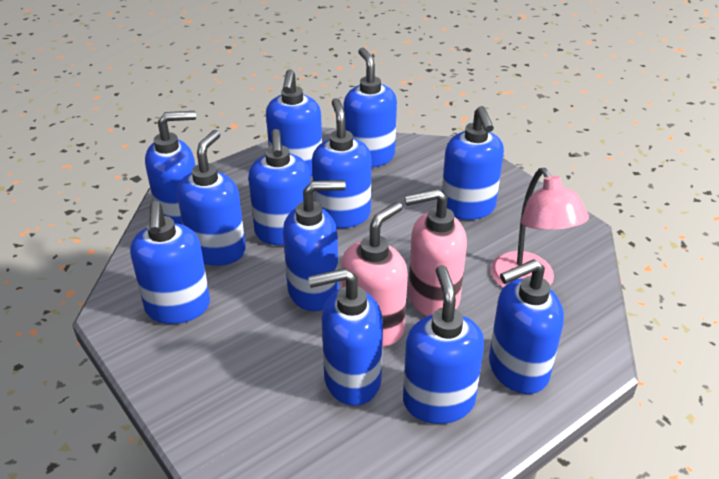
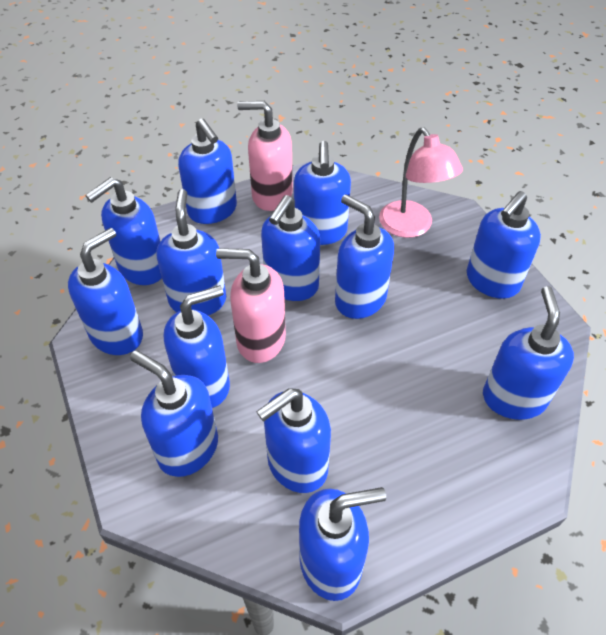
blue soap dispenser: [130,201,210,324] [145,111,196,225] [177,130,246,265] [248,129,311,245] [266,69,322,177] [283,180,346,311] [308,268,383,406] [312,98,371,228] [343,48,397,168] [403,265,484,424] [442,106,504,220] [489,259,564,394] = 12 -> [68,228,143,355] [85,177,162,285] [130,350,218,477] [156,189,226,315] [164,285,230,408] [178,119,237,224] [256,388,331,493] [261,195,320,301] [294,141,351,245] [299,487,386,601] [335,194,394,319] [467,191,541,299] [483,286,574,420] = 13

